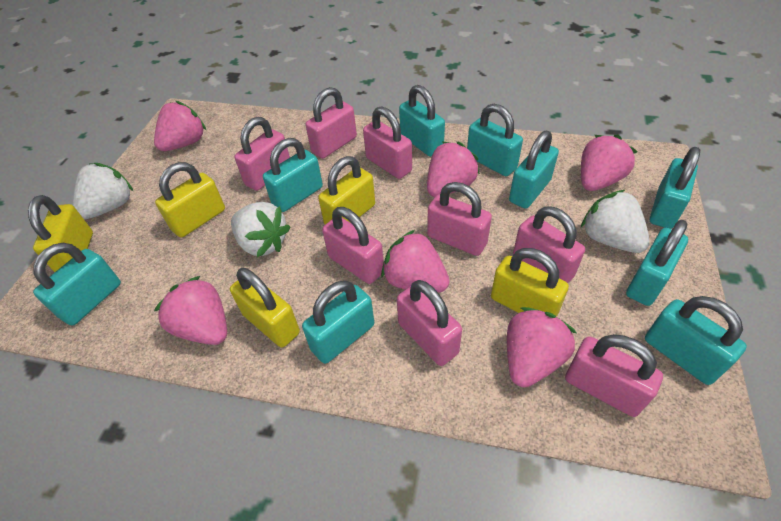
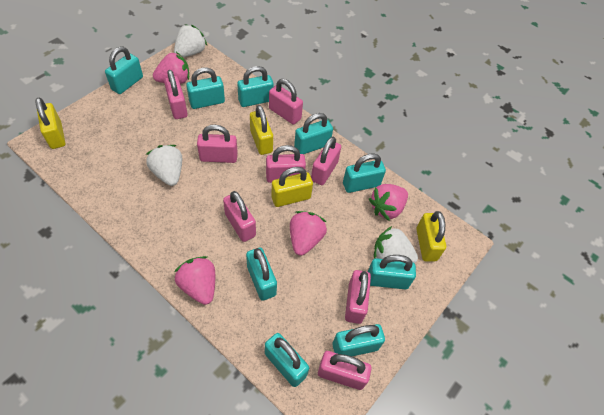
pink strawberry: [154,101,207,151] [154,276,227,345] [381,230,450,292] [427,141,480,197] [507,307,577,387] [581,135,637,191] = 6 -> [153,52,189,84] [174,256,215,305] [290,211,327,256] [369,184,408,220] = 4
yellow padlock: [28,195,93,272] [155,162,225,238] [230,268,300,348] [318,156,375,225] [491,248,569,317] = 5 -> [35,98,65,149] [250,105,273,155] [271,167,313,207] [416,211,446,262] = 4

